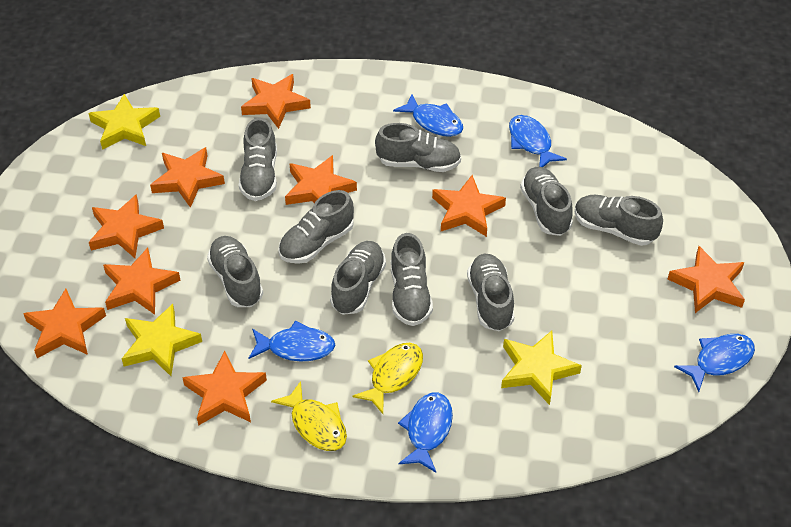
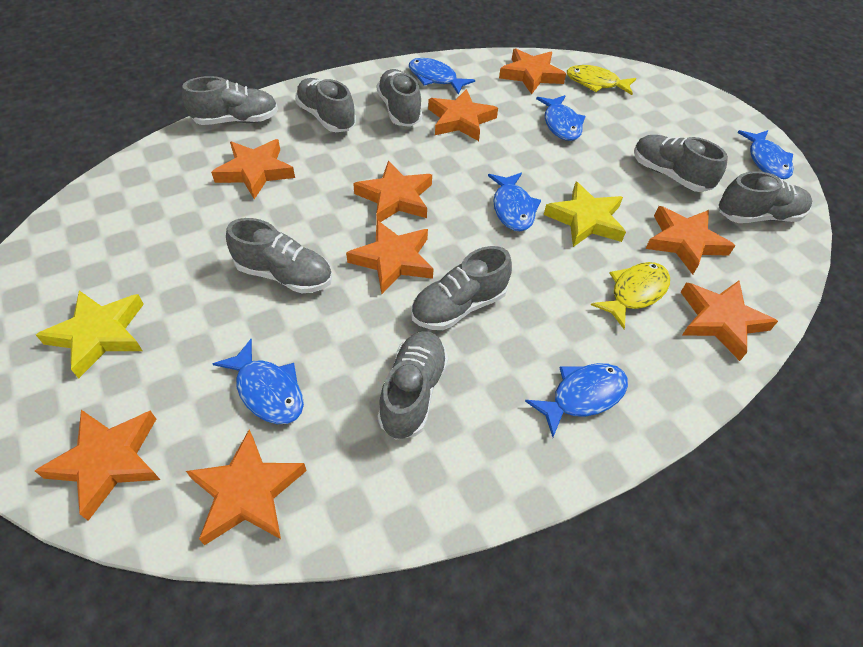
blue fish: [248,321,335,362] [393,94,463,137] [398,392,453,472] [509,115,567,167] [674,334,755,392] = 5 -> [213,339,304,424] [409,58,475,95] [488,173,541,231] [525,363,628,437] [536,95,585,141] [737,130,793,180] = 6
grey shoe: [207,236,263,307] [239,118,277,201] [278,190,354,264] [330,241,386,315] [375,123,461,172] [391,233,433,326] [467,254,514,331] [520,167,573,236] [575,195,663,246] = 9 -> [182,76,278,125] [226,218,332,293] [295,78,356,132] [377,69,422,127] [378,331,448,439] [411,246,512,330] [634,135,728,192] [719,171,812,223] = 8
yellow star: [88,94,160,150] [122,304,202,376] [501,331,582,405] = 3 -> [36,290,144,379] [544,182,626,247] = 2

